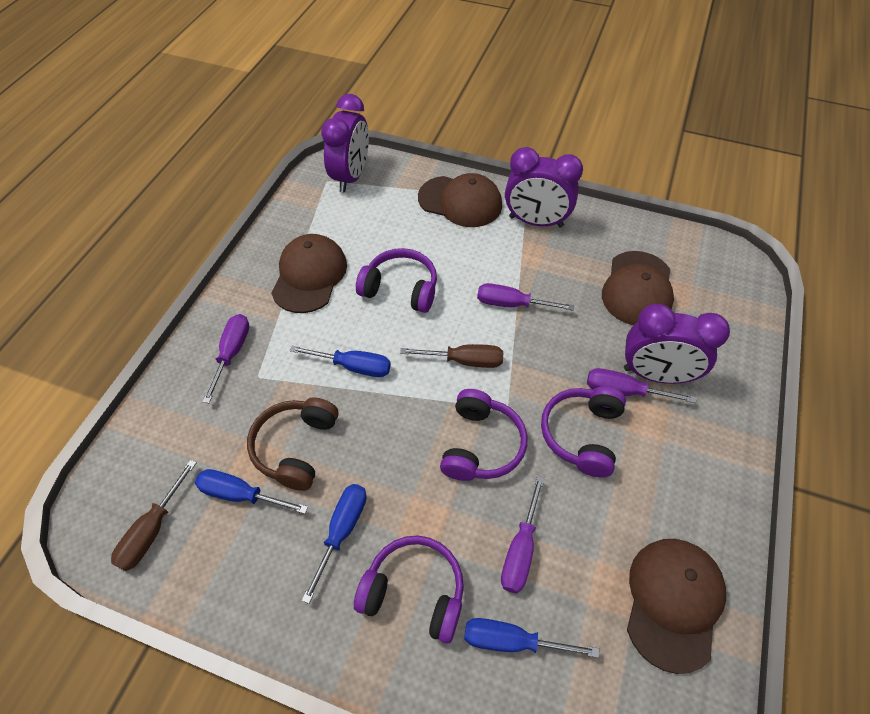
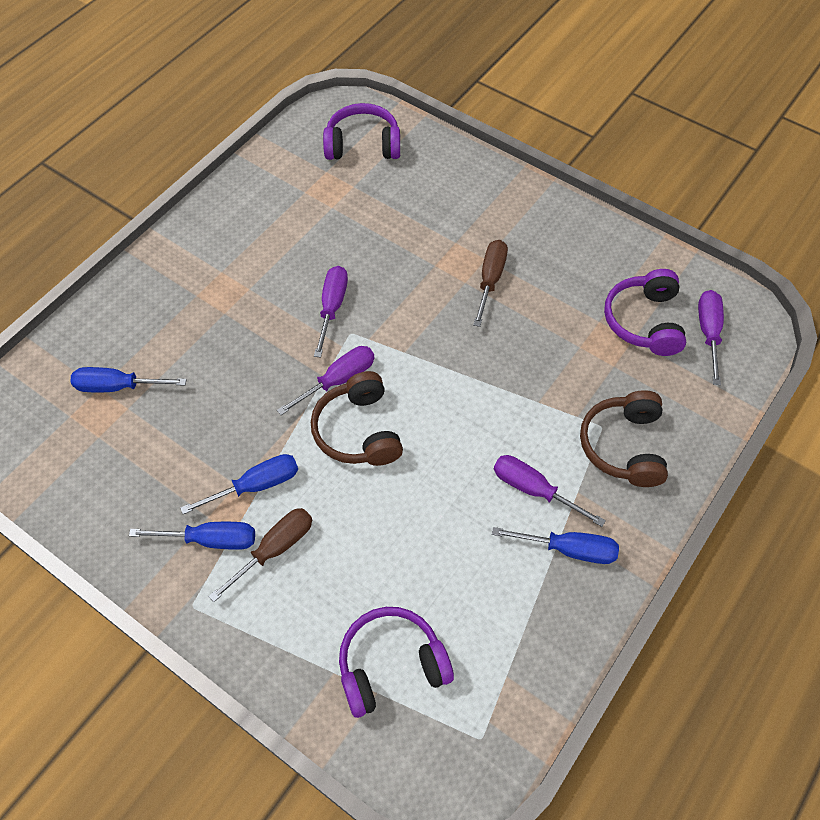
brown cap: [271,234,347,313] [418,173,502,227] [602,251,674,326] [627,539,726,674] = 4 -> none = 0
brown headphones: [247,398,338,491] = 1 -> [311,371,403,466] [580,390,668,487] = 2
purple clock: [321,94,369,192] [505,147,583,227] [624,304,730,384] = 3 -> none = 0
purple headphones: [354,536,464,644] [356,248,437,313] [440,389,527,481] [541,386,626,477] = 4 -> [323,103,400,160] [339,607,454,718] [604,269,686,356] = 3

